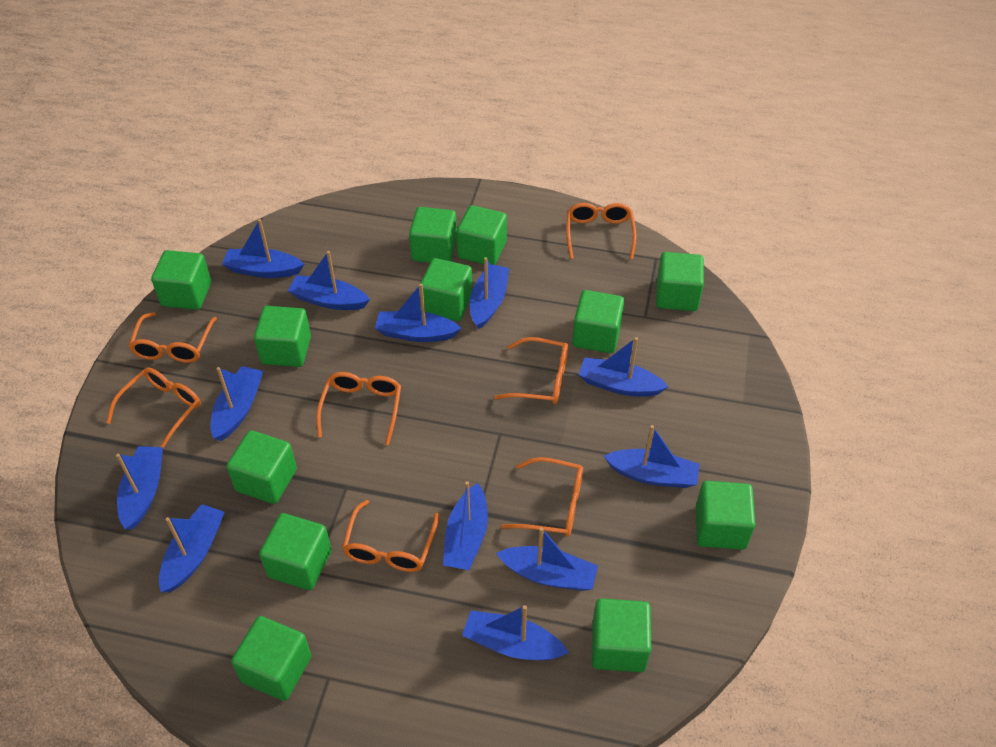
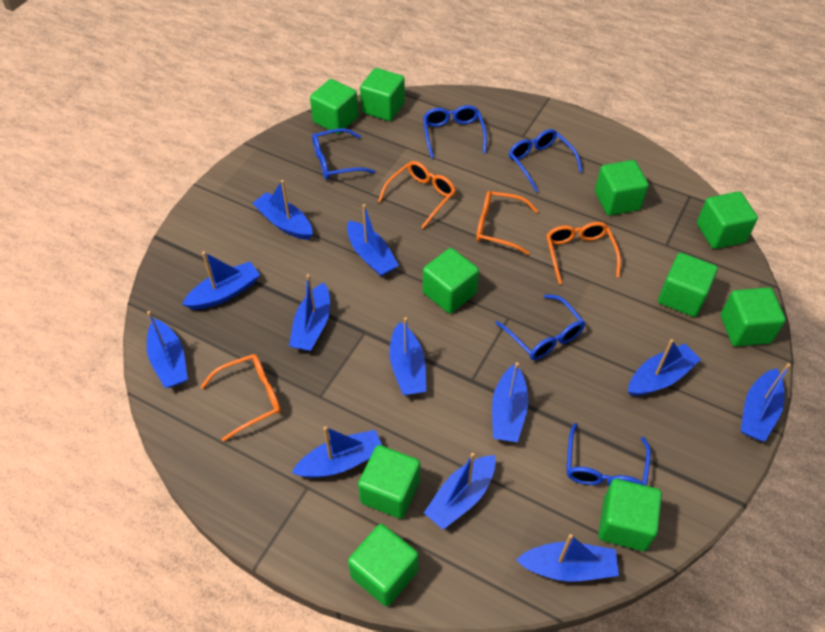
blue glasses: none = 0 -> [312,128,376,180] [423,105,487,158] [495,294,585,360] [509,129,583,192] [567,423,651,486] = 5
green cube: [151,250,211,310] [226,430,297,504] [231,616,311,701] [254,306,311,367] [259,513,331,590] [409,207,457,263] [419,258,472,321] [457,205,507,265] [572,290,624,354] [592,598,651,672] [656,252,704,311] [696,481,756,550] = 12 -> [310,79,358,134] [348,524,419,606] [358,445,420,519] [360,68,405,121] [423,248,479,314] [595,160,649,216] [598,479,662,551] [658,253,718,317] [697,191,758,249] [721,287,786,346] = 10
orange glasses: [106,368,201,449] [129,312,217,363] [316,372,401,445] [342,500,439,572] [494,337,568,405] [501,457,583,537] [566,203,637,259] = 7 -> [200,354,281,442] [378,161,456,229] [476,191,539,255] [546,222,621,284] = 4

